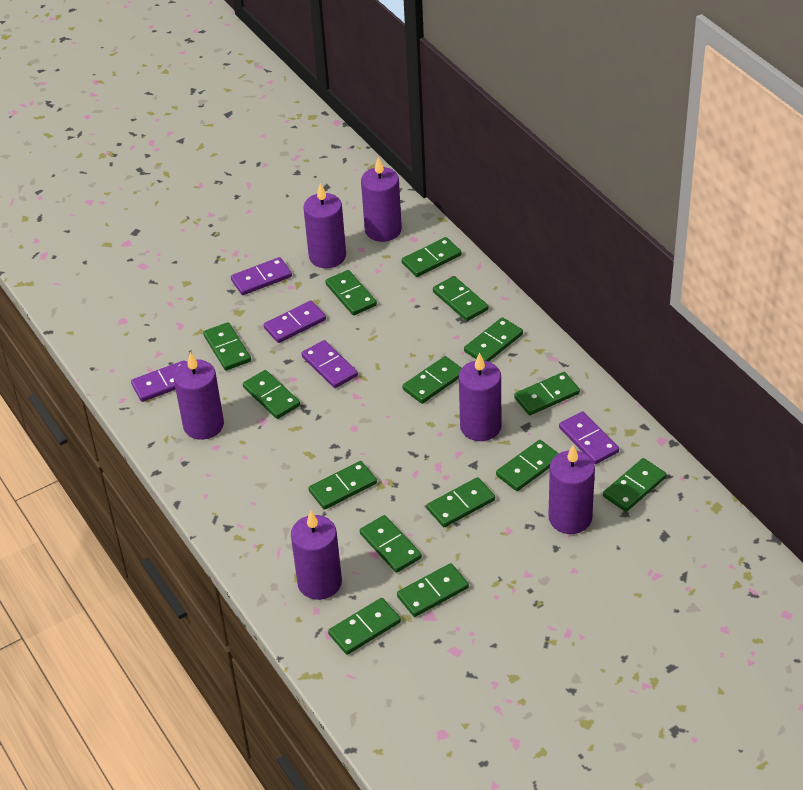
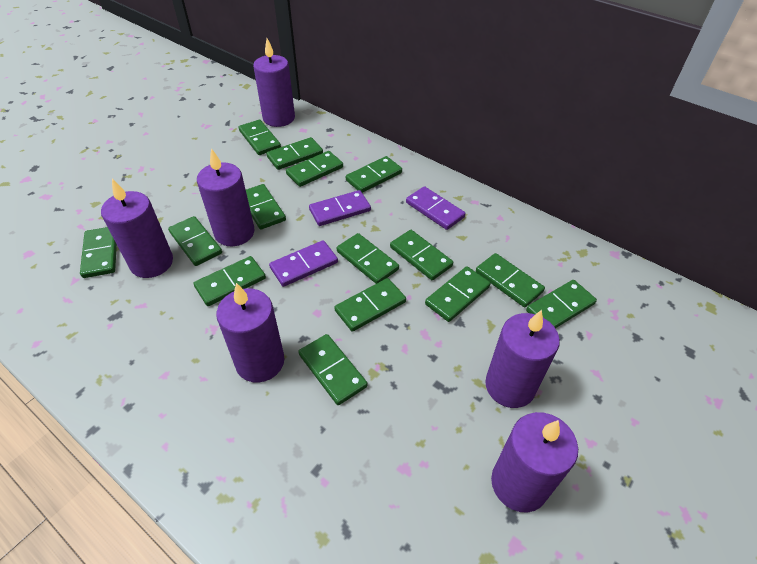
purple domino: [131,360,186,402] [231,257,292,295] [264,301,326,343] [301,340,358,388] [559,411,619,464] = 5 -> [269,240,338,287] [309,190,371,226] [406,186,465,230] = 3

